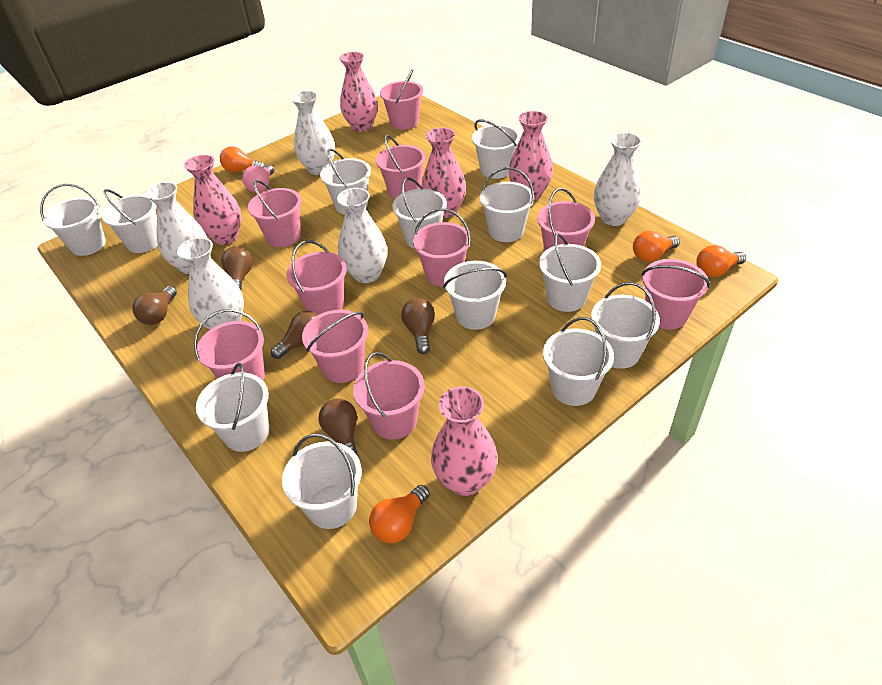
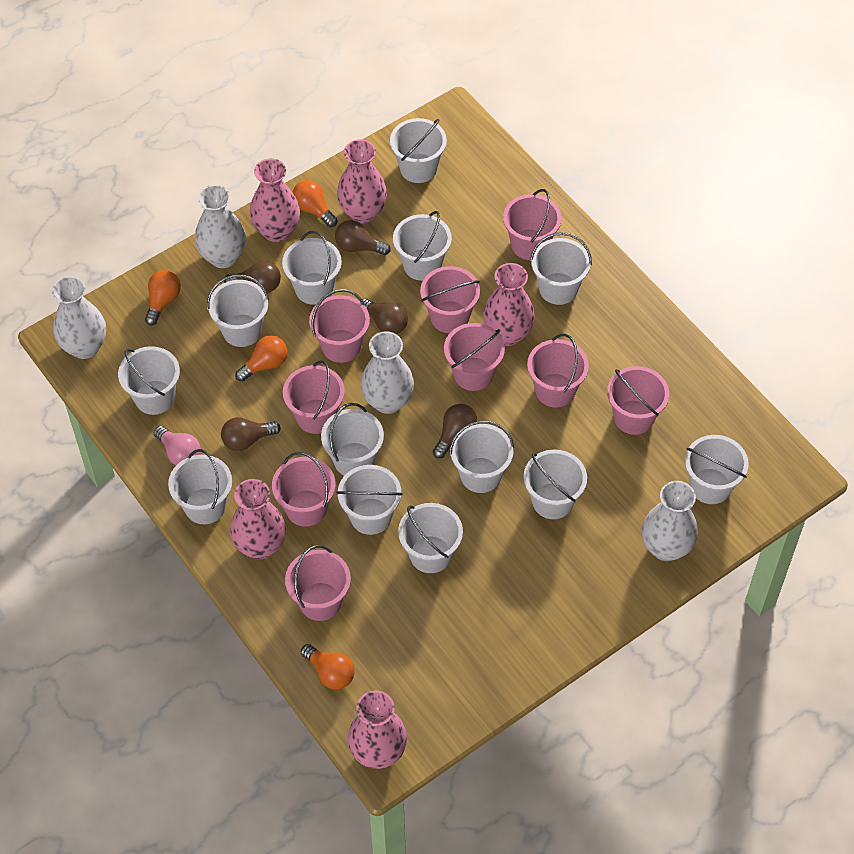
pink bucket: [194,309,265,380] [248,180,302,247] [286,240,347,315] [302,310,368,383] [353,352,425,439] [376,134,426,199] [380,70,423,130] [413,208,471,287] [537,188,595,251] [641,259,710,329] = 10 -> [272,452,336,527] [283,360,345,434] [285,545,351,621] [309,289,370,363] [420,266,480,333] [444,323,505,391] [503,189,562,260] [527,334,589,408] [607,366,669,435] = 9
white bucket: [40,184,106,256] [102,189,158,253] [196,363,269,452] [282,433,362,529] [320,149,371,215] [392,177,447,249] [443,261,507,330] [472,120,521,179] [480,167,534,242] [539,233,601,312] [543,317,614,406] [591,282,660,369] = 12 -> [118,346,180,415] [168,449,232,524] [207,274,269,347] [282,231,342,305] [321,403,384,476] [336,465,403,535] [390,118,447,183] [393,211,452,281] [398,503,463,573] [449,421,514,493] [524,450,587,519] [530,232,592,305] [685,435,749,504] = 13
white vase: [145,182,207,274] [177,237,244,330] [291,90,335,175] [337,188,387,283] [594,132,642,226] = 5 -> [52,276,106,359] [195,185,246,268] [361,331,414,414] [642,481,698,561] = 4

